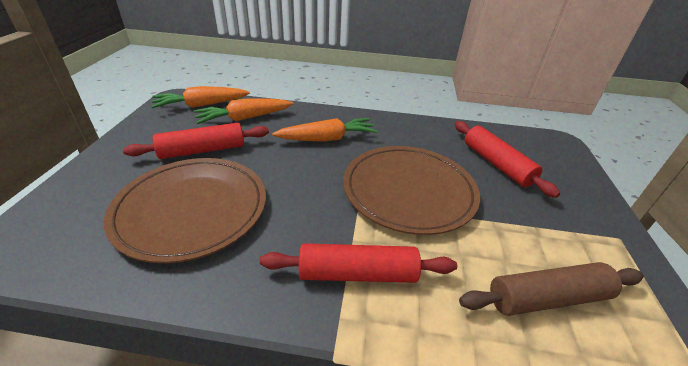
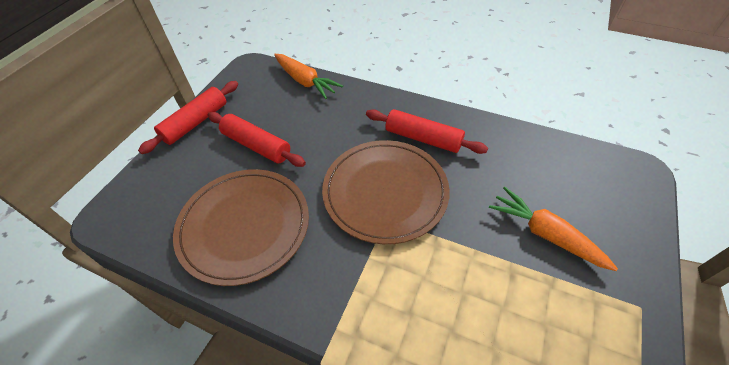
brown rolling pin: [459,262,644,316] = 1 -> none = 0
orange carrot: [151,86,250,108] [194,98,294,124] [272,118,378,142] = 3 -> [274,54,343,99] [489,187,618,271] = 2

